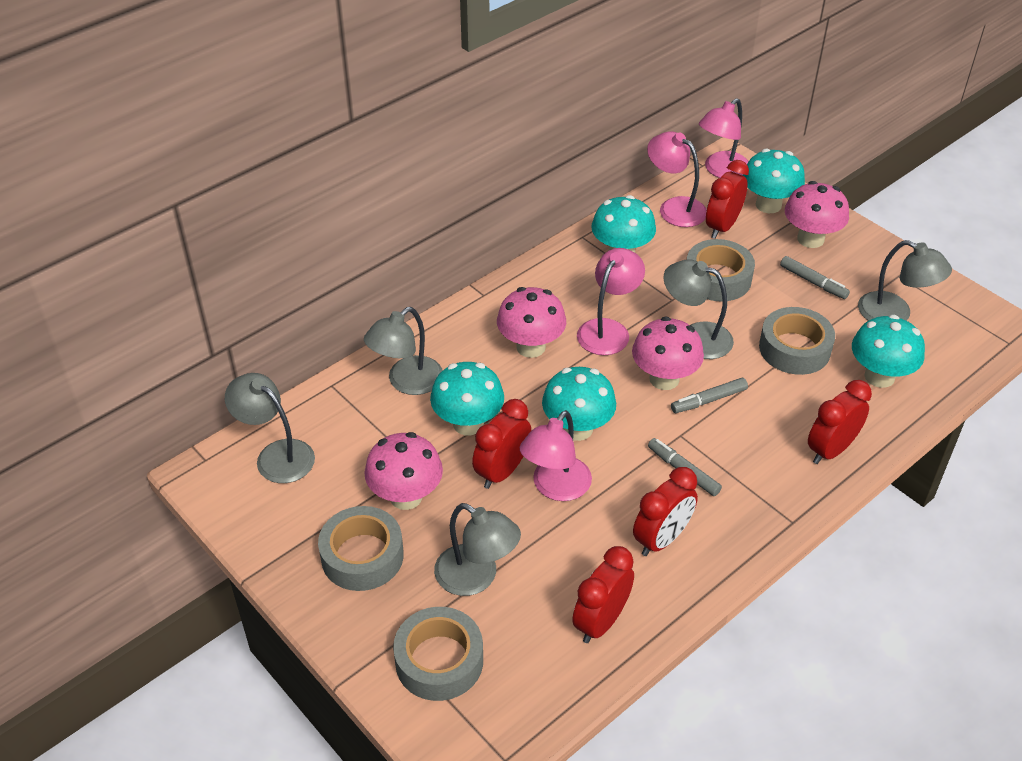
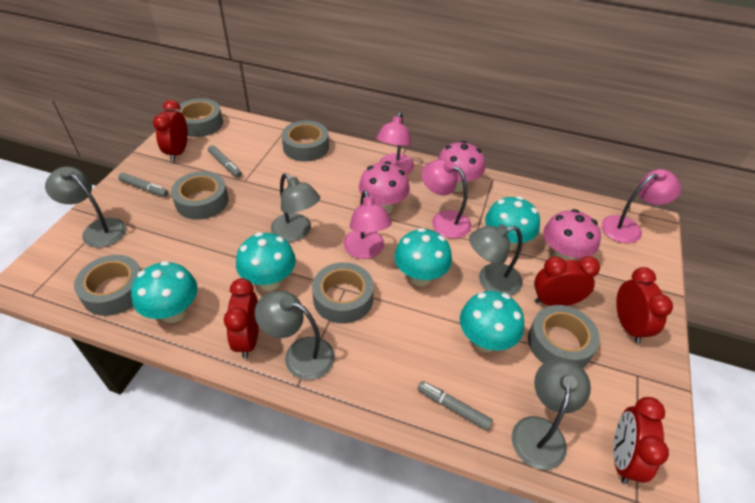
grey tape: [318,506,404,591] [393,607,483,701] [687,239,755,301] [759,307,835,375] = 4 -> [74,255,141,316] [171,171,228,220] [175,98,223,137] [282,121,329,162] [312,262,374,324] [528,305,600,368] = 6
pink mushroom: [364,432,443,510] [497,287,566,358] [632,316,704,390] [785,181,849,248] = 4 -> [359,161,410,214] [438,141,485,192] [543,209,601,260] = 3

